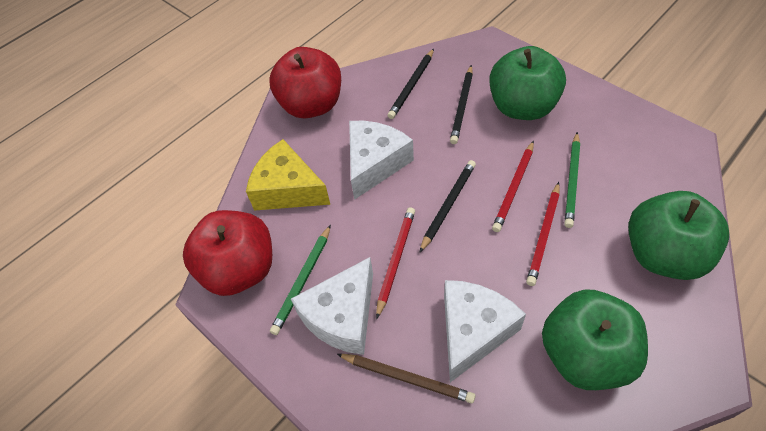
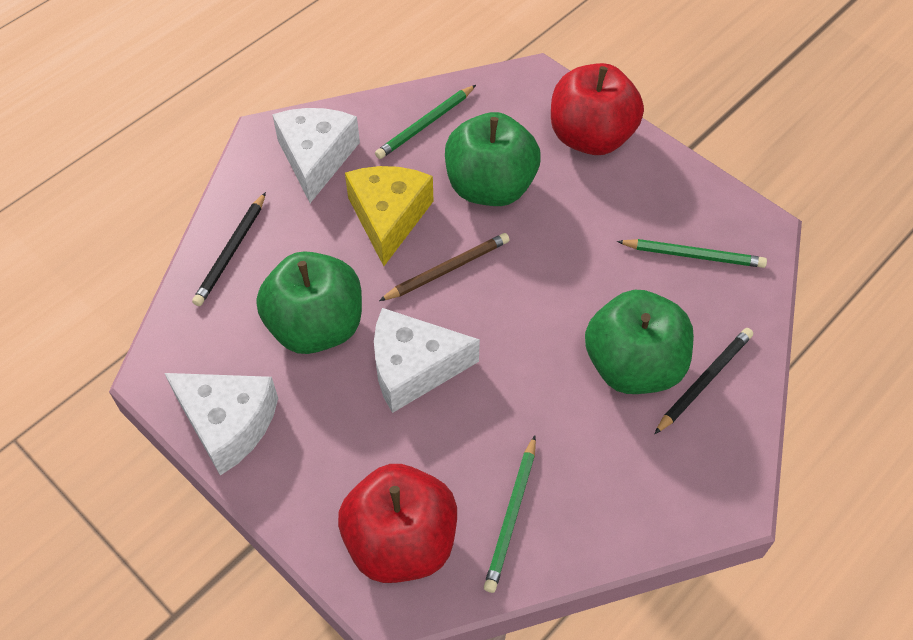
black pencil: [387,49,434,119] [419,160,476,253] [450,65,473,144] = 3 -> [192,192,266,306] [655,328,753,434] = 2
green pencil: [270,225,331,335] [564,132,580,228] = 2 -> [375,85,476,159] [484,435,536,593] [617,239,767,268] = 3
red pencil: [376,207,415,319] [492,141,534,232] [526,182,560,286] = 3 -> none = 0

